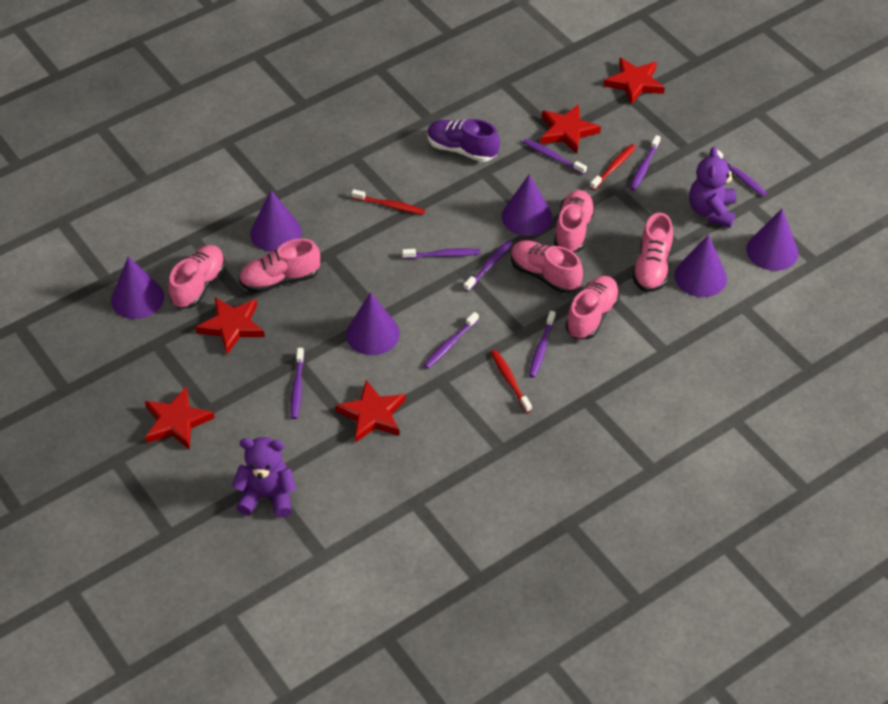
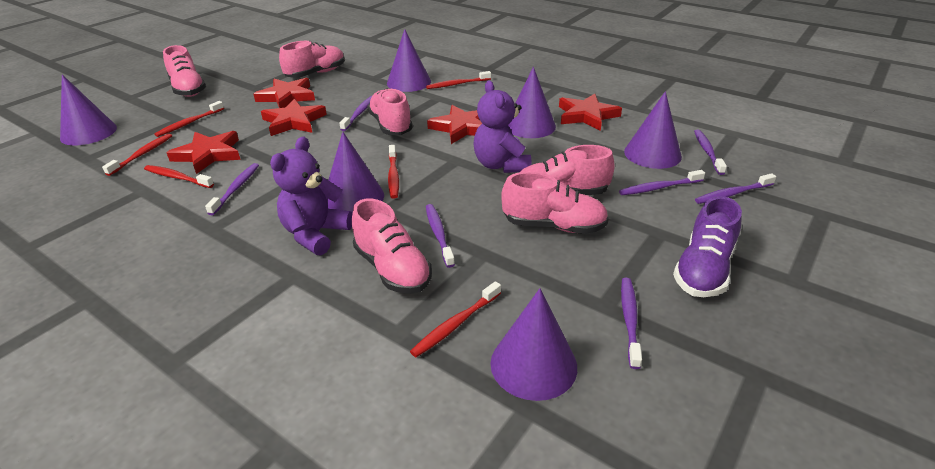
purple toothbrush: [290,348,304,419] [402,248,480,259] [424,312,479,369] [463,240,513,292] [523,139,587,175] [529,311,556,378] [630,135,661,190] [716,149,767,197] = 8 -> [205,163,259,215] [339,96,372,131] [426,204,455,268] [619,170,705,195] [621,278,642,369] [694,130,727,175] [695,173,776,204] = 7
red toothbrush: [352,189,425,215] [491,350,532,413] [590,144,636,190] = 3 -> [102,133,172,176] [144,165,214,188] [154,101,224,137] [388,145,399,199] [410,281,501,357] [426,71,491,89] = 6

